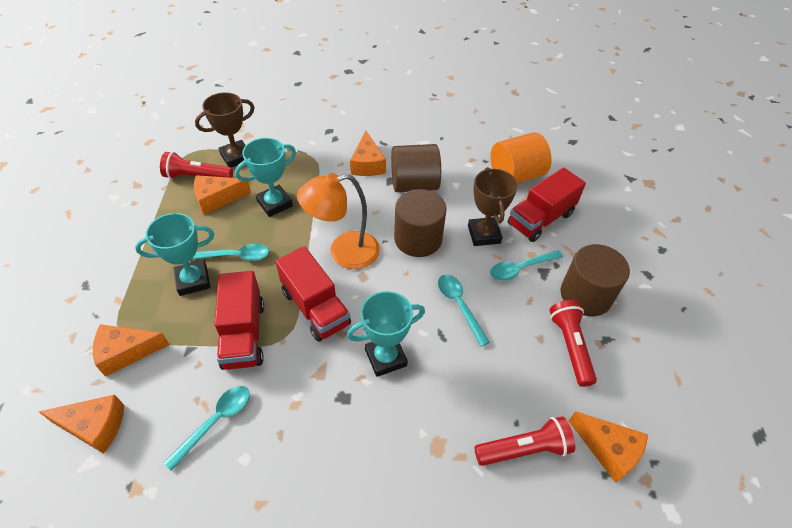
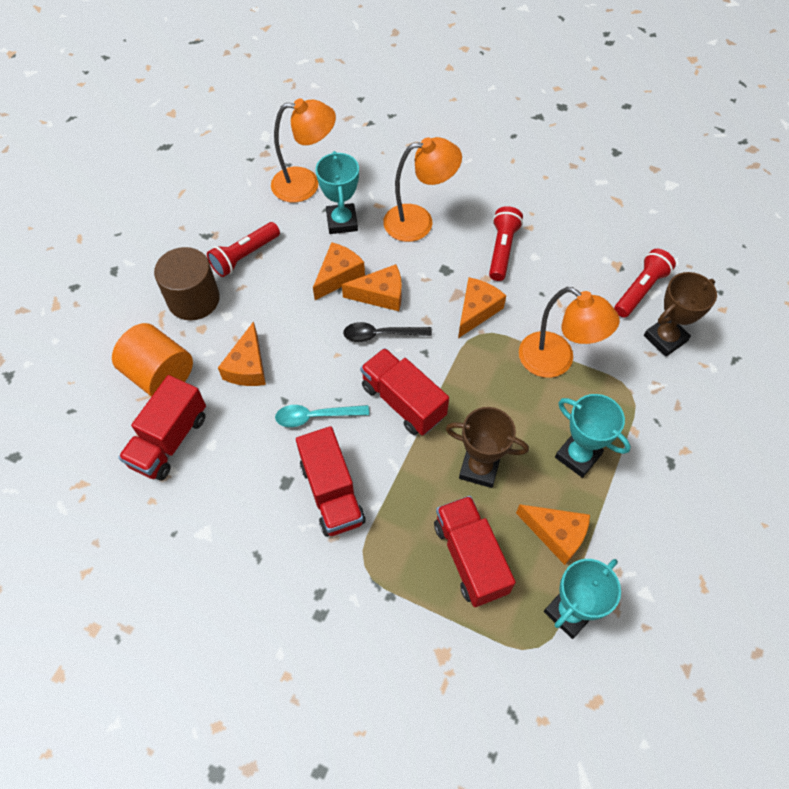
black spoon: none = 0 -> [343,322,432,342] = 1
brown cylinder: [391,144,441,192] [394,189,447,257] [561,244,630,316] = 3 -> [154,247,220,320] = 1
orange lamp: [297,173,380,269] = 1 -> [271,98,336,203] [383,137,462,242] [519,287,620,378] = 3
red truck: [215,271,264,370] [275,246,351,342] [508,167,586,242] = 3 -> [118,375,206,481] [296,426,366,537] [360,348,449,435] [434,496,516,607] = 4
turquoise spoon: [163,386,250,471] [192,244,269,261] [438,274,490,347] [490,250,563,281] = 4 -> [275,405,369,427] = 1

